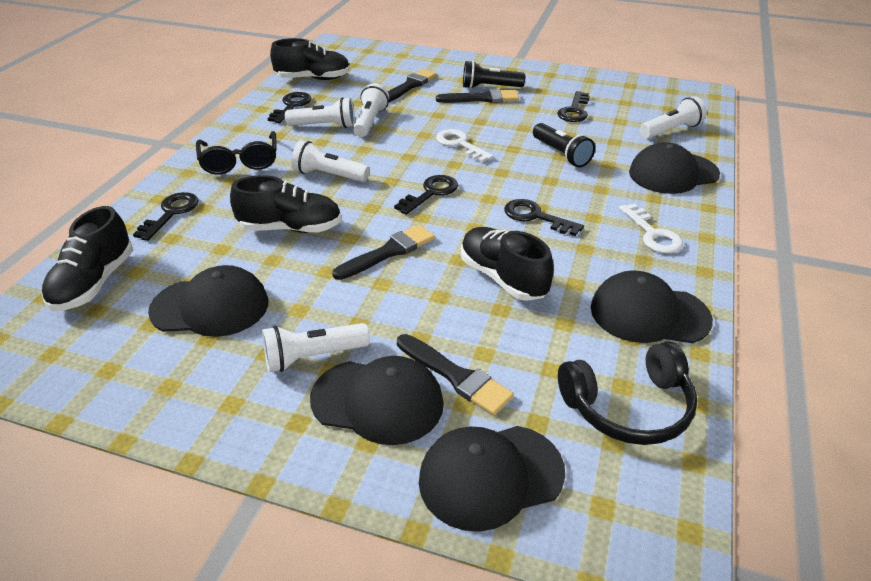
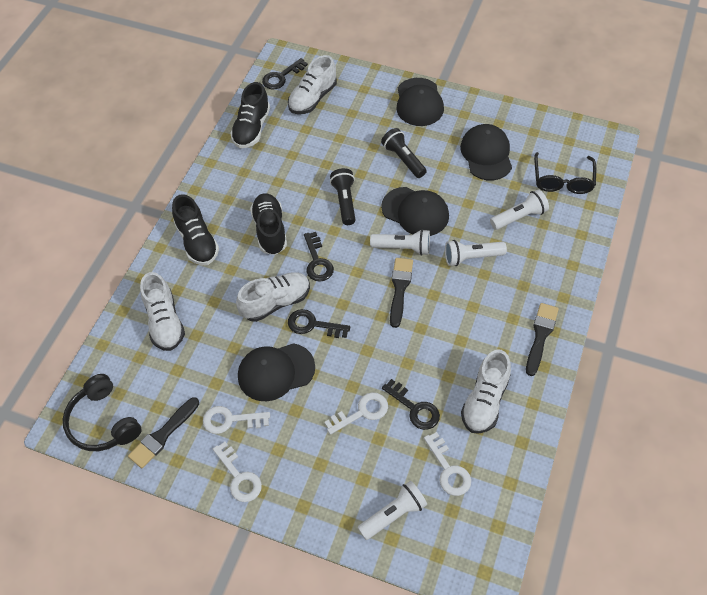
black brush: [332,224,435,280] [388,69,437,102] [397,334,514,415] [436,89,519,103] = 4 -> [128,397,199,468] [390,258,413,328] [526,303,559,376] = 3
black cap: [148,265,269,337] [310,356,444,445] [419,426,565,532] [591,271,713,343] [629,142,720,194] = 5 -> [238,343,315,401] [381,187,449,236] [397,78,444,126] [460,124,512,180] = 4
black key: [133,192,199,241] [268,92,311,123] [394,175,458,215] [504,199,584,236] [557,91,590,122] = 5 -> [262,58,308,89] [288,309,350,338] [304,232,334,282] [382,379,440,430] = 4
black shoe: [42,206,133,311] [230,175,342,233] [270,38,350,80] [461,227,554,301] = 4 -> [172,194,219,265] [230,82,270,148] [250,193,287,255] = 3
white flashlight: [262,323,370,372] [285,97,355,128] [291,140,370,182] [353,83,389,137] [640,96,707,138] = 5 -> [357,481,427,540] [370,229,430,256] [445,240,507,266] [490,189,549,230] = 4
white key: [436,129,494,163] [619,203,683,254] = 2 -> [203,406,270,434] [213,442,262,502] [324,392,388,435] [424,432,471,496] = 4
white shoe: none = 0 -> [140,272,185,351] [236,273,310,322] [288,55,337,114] [461,349,511,434] = 4

